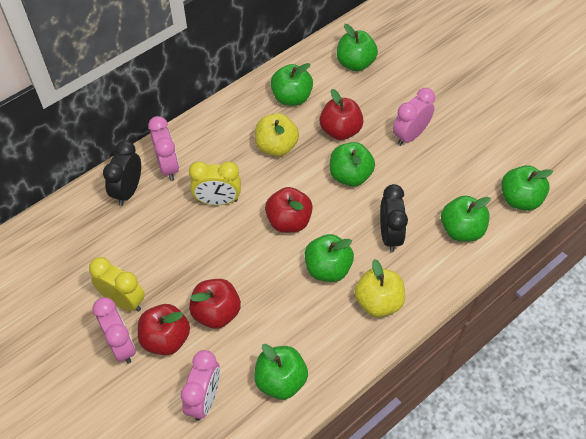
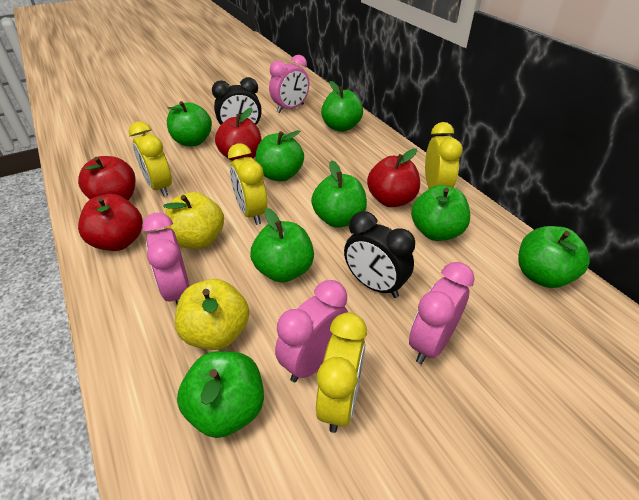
green apple: [254,344,308,400] [271,63,313,106] [305,234,354,282] [330,142,375,187] [337,24,378,71] [441,196,491,242] [501,165,553,211] = 7 -> [167,101,212,146] [177,351,264,438] [250,208,314,283] [256,130,304,181] [311,160,367,228] [321,81,363,132] [411,185,470,241] [518,226,590,288] = 8
yellow clock: [89,257,145,312] [189,161,241,205] = 2 -> [128,121,172,197] [228,143,267,225] [316,312,367,433] [425,122,463,189] = 4

